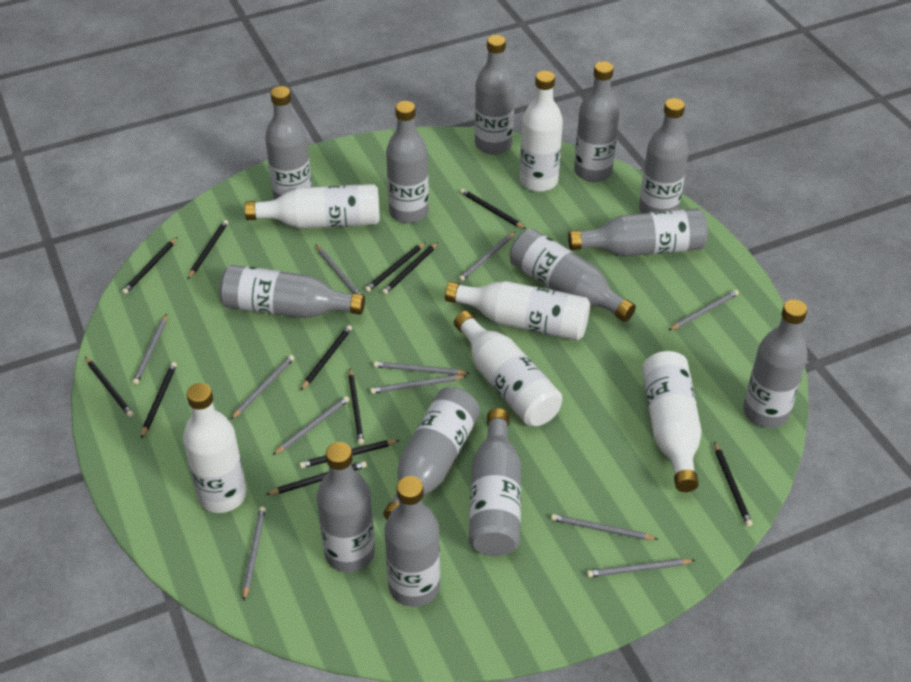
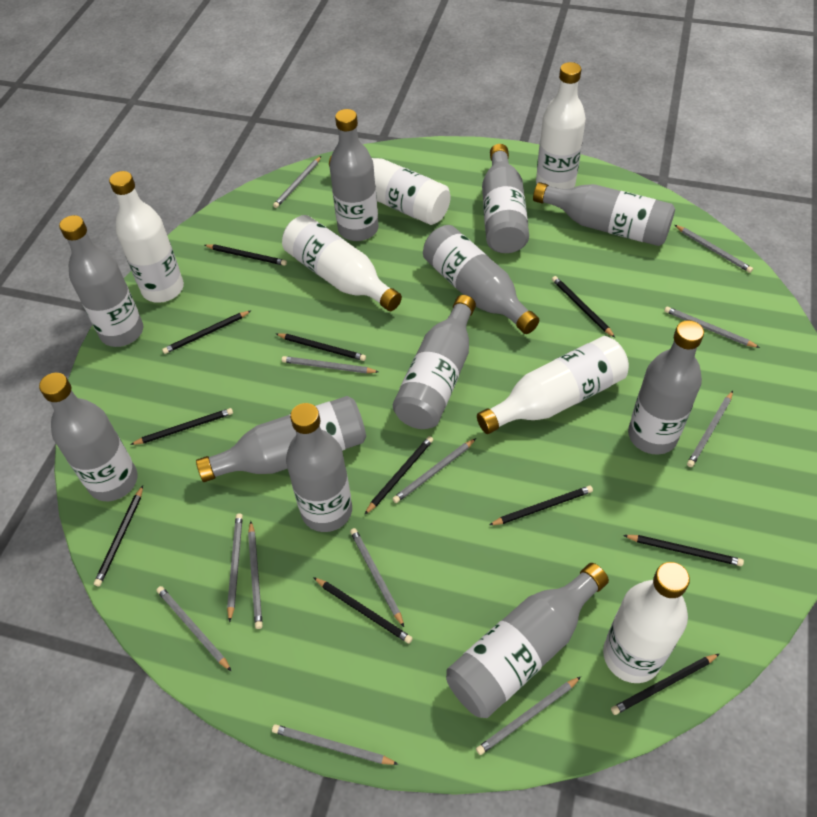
black pencil: [85,357,134,417] [122,237,177,294] [141,362,177,438] [188,220,228,279] [266,461,367,495] [300,325,352,391] [300,440,399,468] [348,368,364,445] [365,242,425,292] [382,242,438,295] [460,189,526,229] [714,442,752,527] = 12 -> [94,486,143,586] [130,408,233,445] [162,311,251,354] [205,244,287,266] [276,333,366,361] [313,577,413,644] [364,436,433,515] [489,486,593,525] [552,276,615,337] [611,654,719,715] [623,535,744,566] = 11
grey bottle: [219,265,365,318] [265,86,312,200] [317,442,375,573] [384,387,480,520] [385,476,440,607] [386,101,429,223] [469,408,521,556] [475,35,515,154] [510,229,636,322] [568,208,708,257] [574,61,620,182] [639,98,689,213] [743,300,808,428] = 13 -> [39,373,138,501] [59,215,143,347] [196,396,366,482] [286,403,352,532] [329,109,379,241] [393,295,476,429] [423,225,539,334] [446,563,609,718] [482,144,529,253] [533,182,675,246] [628,320,704,454] = 11
grey pencil: [132,314,167,385] [230,355,294,420] [243,507,266,601] [273,396,349,455] [316,245,361,294] [370,375,466,394] [373,361,470,375] [459,232,515,281] [551,514,657,540] [587,558,695,577] [669,290,739,330] = 11 -> [156,586,231,671] [227,513,243,623] [248,521,263,629] [272,724,399,765] [273,156,321,208] [282,356,379,374] [350,528,404,627] [392,438,476,503] [476,677,581,755] [664,306,760,348] [675,225,753,273] [687,391,733,467] = 12

